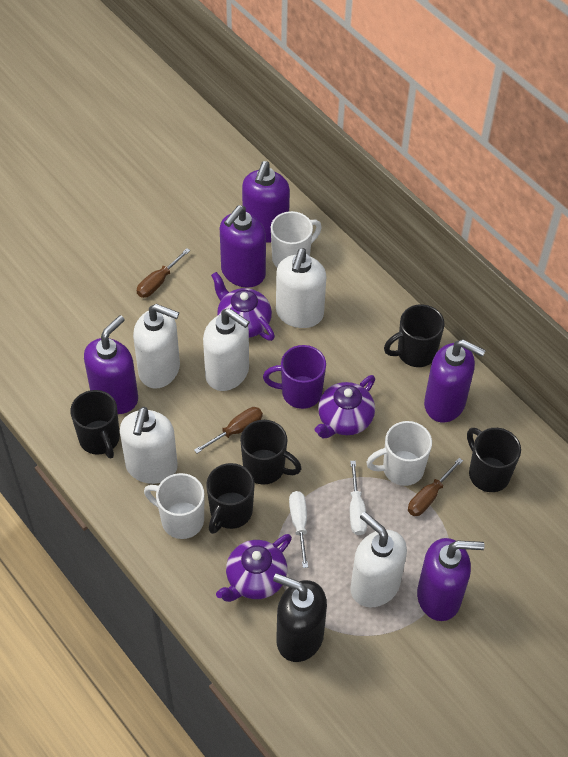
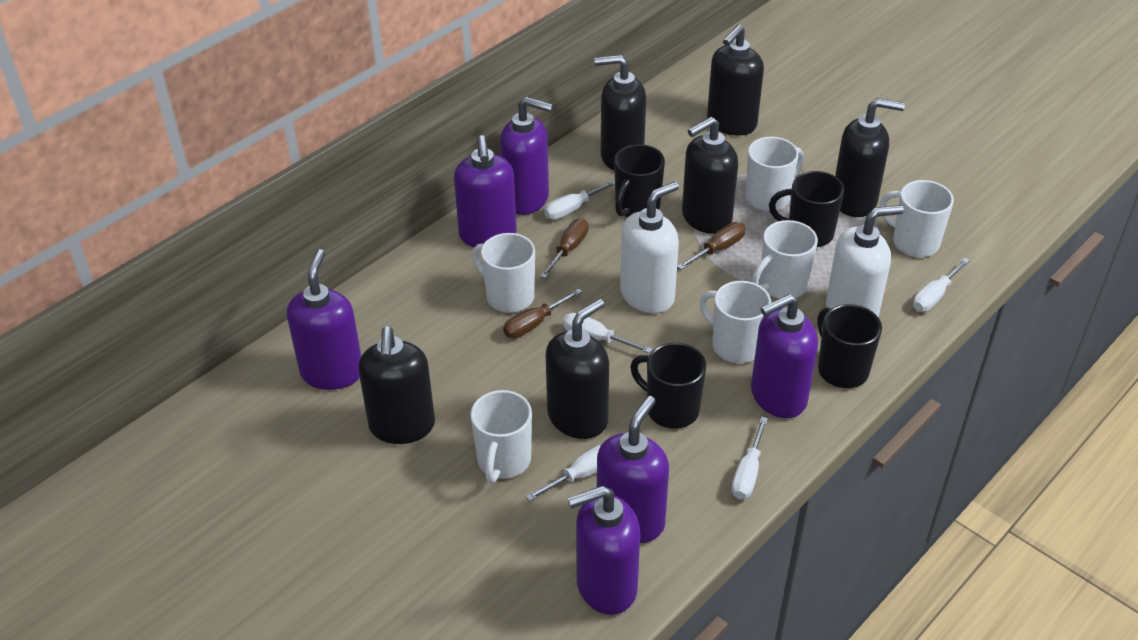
black mug: [70,390,120,458] [206,463,255,534] [240,420,302,485] [384,304,445,367] [467,428,521,492] = 5 -> [614,144,665,217] [630,343,706,429] [769,171,844,247] [817,304,882,388] = 4
black soap dispenser: [273,573,327,662] = 1 -> [358,326,435,444] [546,299,609,439] [595,55,646,170] [682,117,738,234] [707,25,764,136] [835,98,905,217] = 6
purple mug: [263,345,326,409] = 1 -> none = 0
purple soap dispenser: [84,315,138,414] [220,205,266,288] [242,161,290,243] [417,538,485,621] [424,340,486,422] = 5 -> [287,249,361,390] [454,135,517,247] [500,97,553,215] [568,486,640,615] [597,396,669,544] [751,294,818,418] = 6
purple teapot: [211,272,275,341] [216,534,292,602] [315,375,375,438] = 3 -> none = 0
white mug: [144,473,204,539] [271,211,322,267] [366,421,432,486] = 3 -> [471,390,532,483] [472,233,535,313] [700,281,771,363] [745,137,804,211] [752,220,818,299] [880,180,954,257] = 6
white screwdriver: [289,491,308,568] [350,461,367,535] = 2 -> [526,444,602,501] [544,180,615,220] [563,313,652,353] [731,417,768,500] [913,258,970,312] = 5
white soap dispenser: [120,407,178,484] [133,304,180,388] [203,308,250,391] [276,248,327,328] [350,512,407,607] = 5 -> [620,181,679,314] [826,205,904,318] = 2

